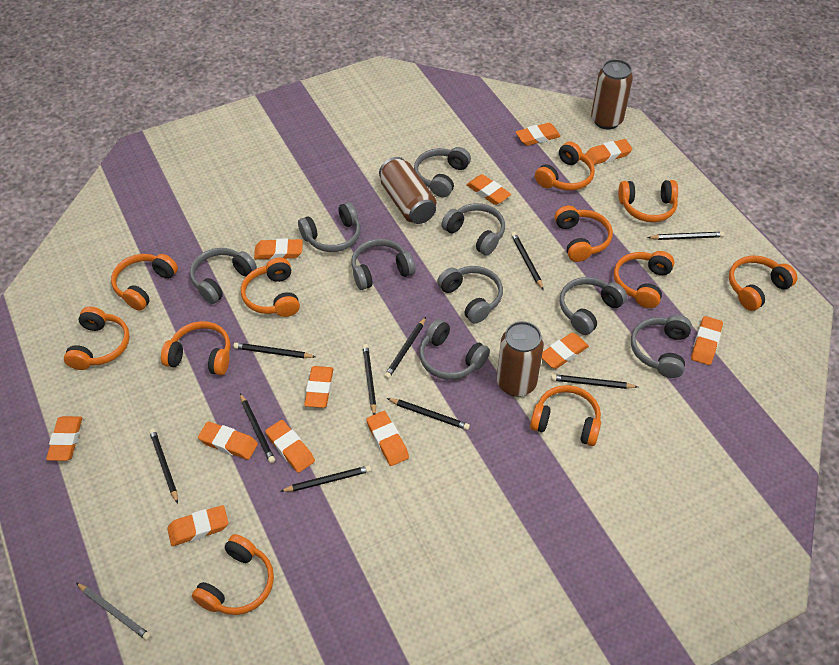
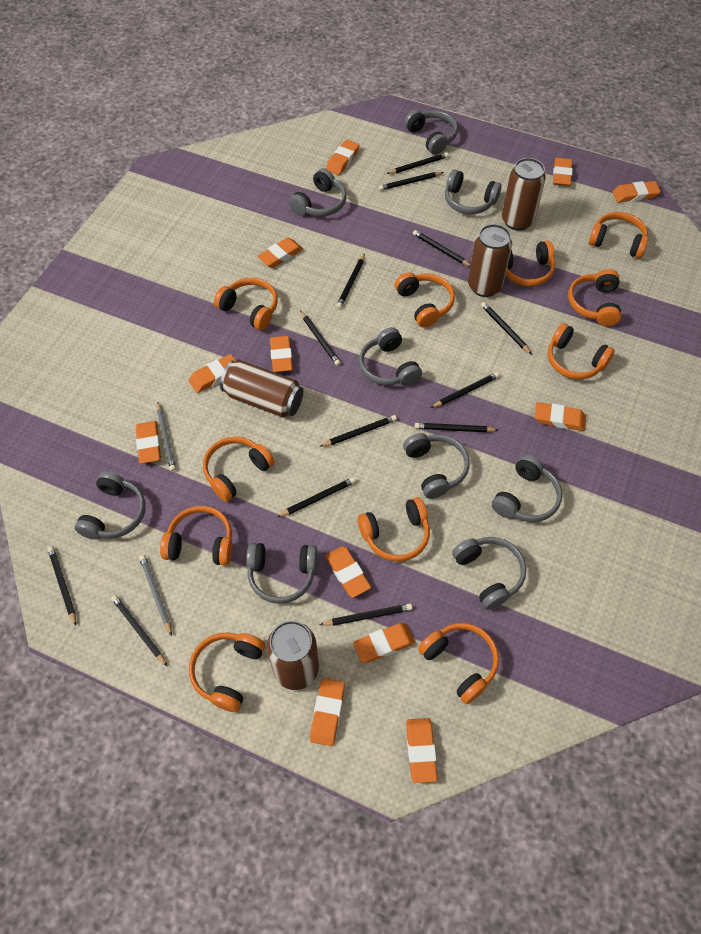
black pencil: [149,428,178,504] [233,343,316,358] [240,393,275,463] [280,465,371,492] [362,344,376,415] [384,317,426,379] [387,398,470,430] [511,232,544,290] [551,374,638,389] [647,232,724,240] = 10 -> [47,546,76,626] [111,595,167,666] [277,477,356,517] [300,311,341,366] [319,415,397,447] [320,604,412,626] [336,254,365,308] [379,172,444,191] [386,153,449,174] [413,230,471,266] [415,423,498,432] [431,372,500,408] [481,302,532,354] = 13
brown can: [379,157,436,224] [497,321,544,397] [591,59,633,129] = 3 -> [220,361,303,418] [267,621,319,690] [468,224,512,297] [502,158,546,231] = 4
grey pencil: [76,583,151,640] = 1 -> [139,555,172,636] [157,402,176,471] = 2

